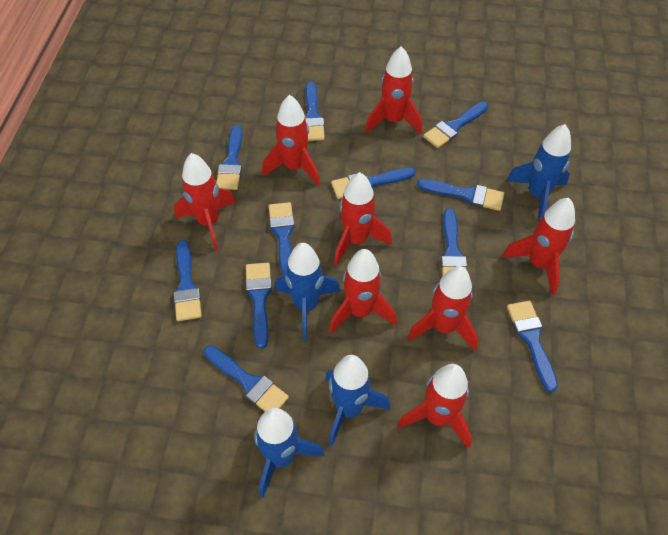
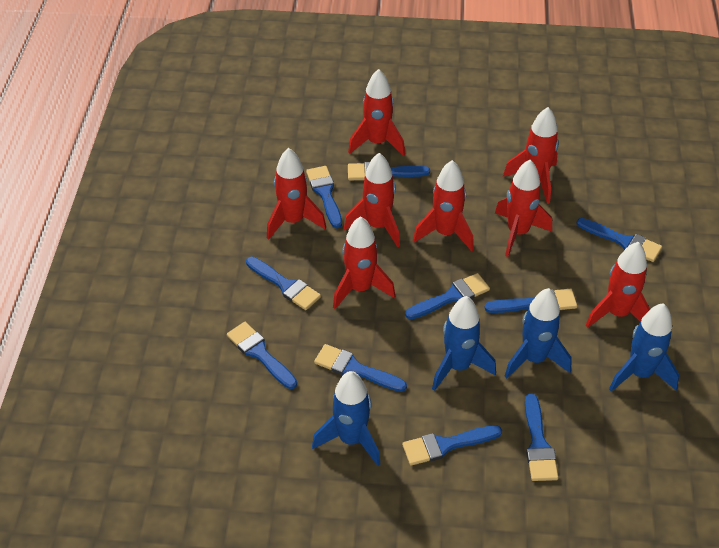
blue brush: [173,240,202,321] [204,345,289,411] [216,125,242,190] [246,263,272,349] [269,202,295,276] [305,82,325,141] [331,167,415,199] [417,179,504,211] [423,102,488,148] [441,208,467,276] [507,301,558,392] = 11 -> [227,322,297,389] [246,257,321,310] [306,166,342,228] [314,344,407,392] [348,162,430,180] [402,425,502,465] [405,273,490,319] [484,289,577,313] [525,393,558,481] [576,218,662,262] = 10

